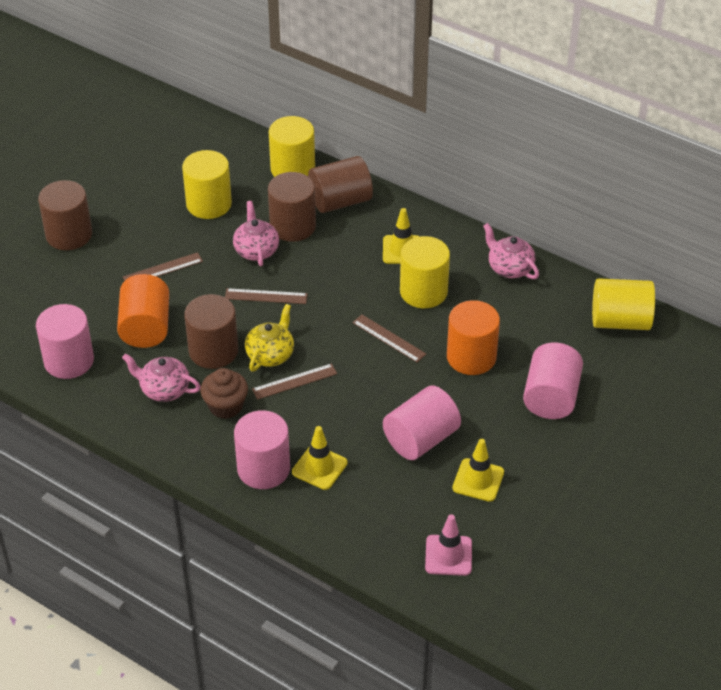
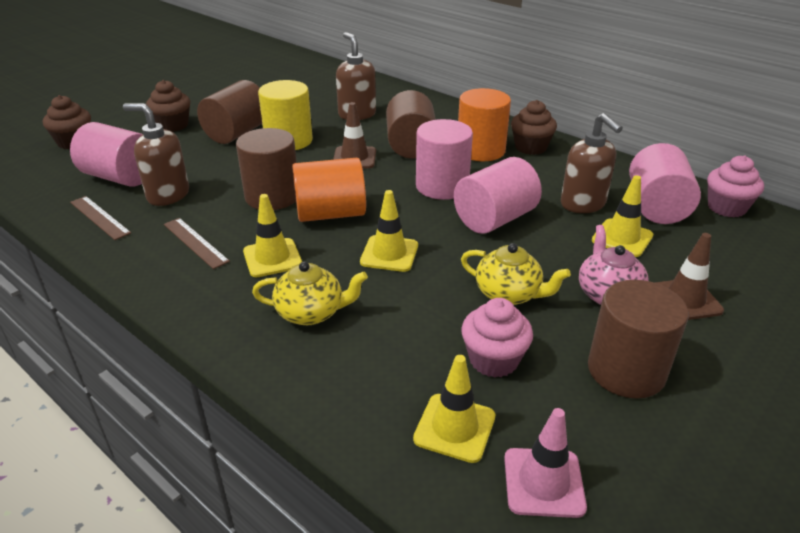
brown cupcake: [201,368,248,419] = 1 -> [43,95,91,149] [146,80,190,132] [511,100,557,155] = 3
brown ruler: [123,252,203,281] [225,288,308,304] [252,363,337,400] [352,315,426,362] = 4 -> [70,196,131,240] [164,218,230,269] = 2
brown soap dispenser: none = 0 -> [123,103,189,206] [336,32,376,120] [561,113,623,213] = 3
brown traffic cone: none = 0 -> [333,102,376,168] [655,233,724,320] = 2
pink cupcake: none = 0 -> [461,298,533,378] [707,155,764,217] = 2
pink teapot: [122,353,201,402] [233,201,279,266] [483,223,539,279] = 3 -> [579,225,649,305] = 1
yellow cylinder: [182,150,232,219] [269,116,315,177] [400,236,450,308] [592,278,655,330] = 4 -> [258,80,313,150] = 1
yellow teapot: [245,304,294,371] = 1 -> [252,261,368,325] [461,243,571,305] = 2
yellow traffic cone: [292,426,348,490] [383,208,420,264] [452,439,504,502] = 3 -> [243,194,302,277] [360,190,418,272] [413,355,495,463] [592,175,653,257] = 4

